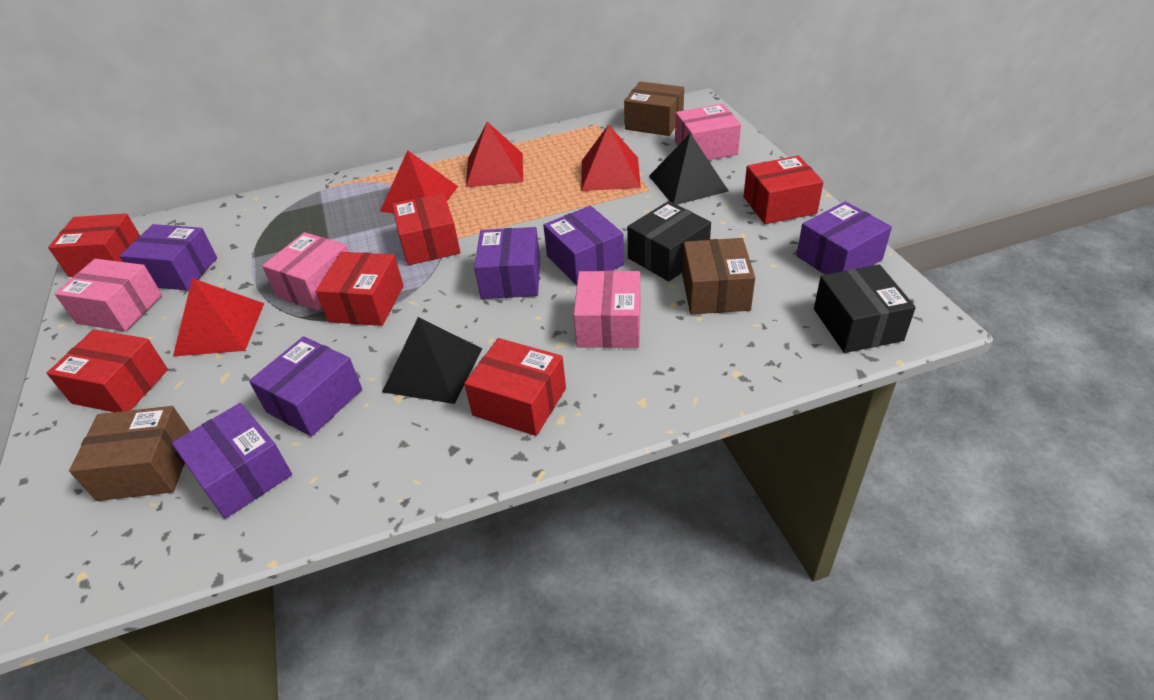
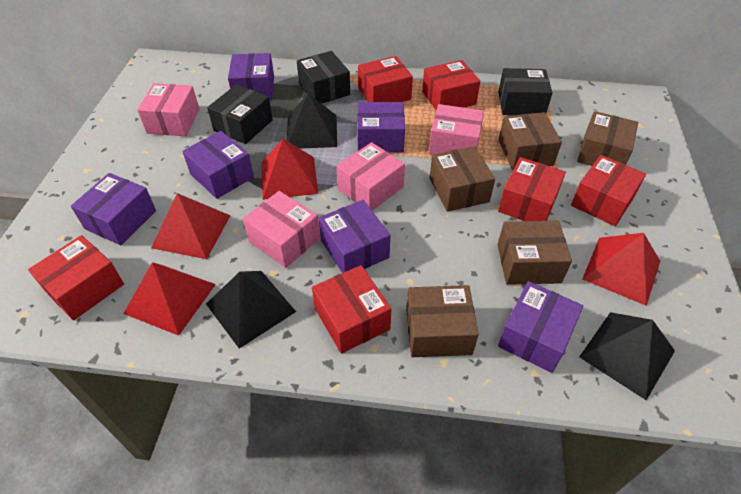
black box: [627,201,711,281] [814,264,916,353] = 2 -> [207,84,273,144] [297,51,350,103] [498,68,553,115] = 3
black pyramid: [382,317,482,404] [649,133,728,205] = 2 -> [206,271,296,349] [287,93,337,149] [579,312,675,400] = 3
brown box: [69,406,190,501] [624,81,684,136] [682,238,755,314] = 3 -> [406,285,479,357] [430,146,495,212] [497,221,572,285] [498,112,562,170] [577,111,638,166] = 5

